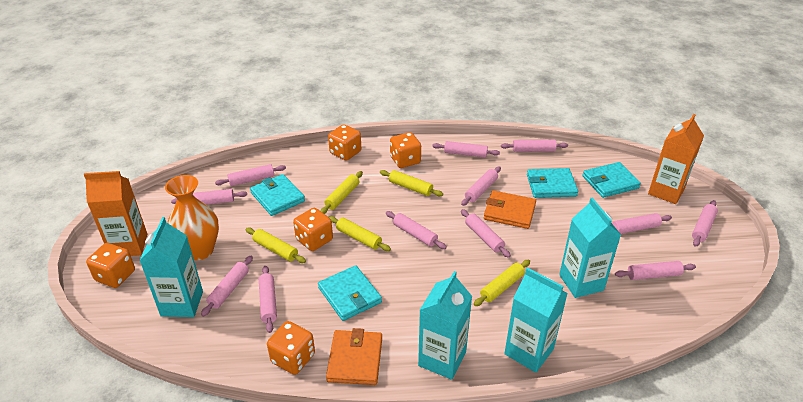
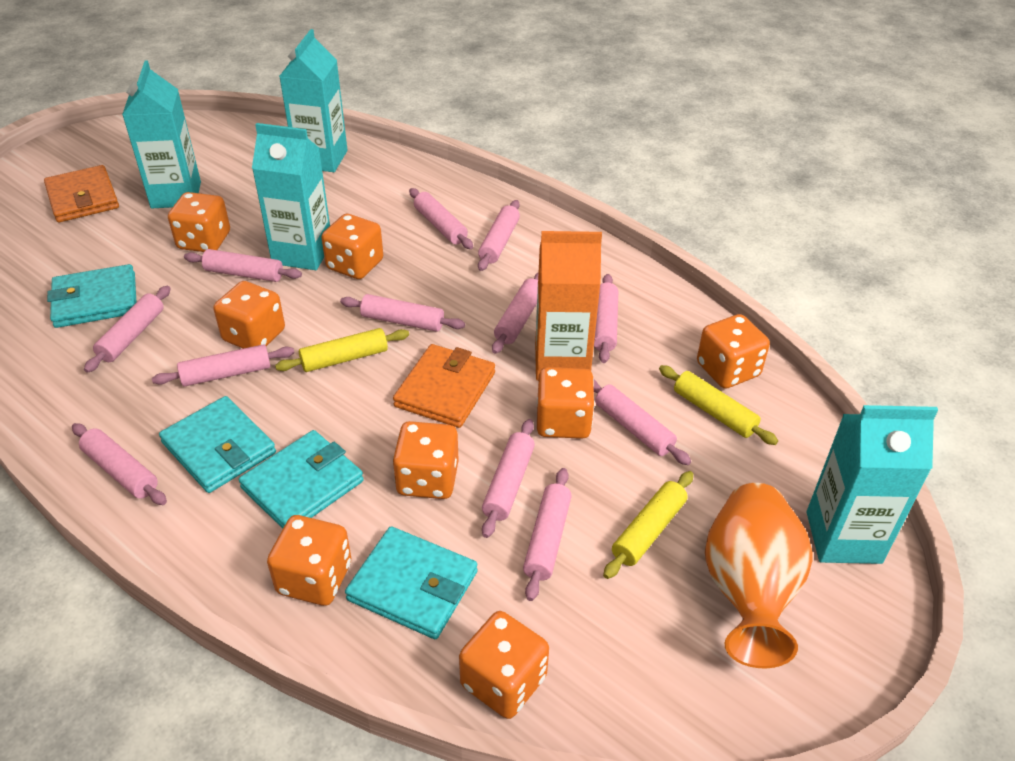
orange carton: [84,171,147,256] [648,114,704,204] = 2 -> [535,231,602,381] = 1
orange dice: [86,243,135,288] [267,321,315,375] [293,208,333,251] [328,124,361,161] [390,132,421,168] = 5 -> [168,192,230,252] [213,281,285,349] [267,515,351,606] [321,214,383,279] [393,421,459,499] [459,611,549,719] [537,367,595,439] [697,314,770,389] = 8
yellow rolling pin: [246,228,306,263] [321,171,363,214] [329,216,391,251] [380,170,443,196] [474,260,530,306] = 5 -> [275,328,409,372] [603,471,693,579] [659,365,778,445] = 3

